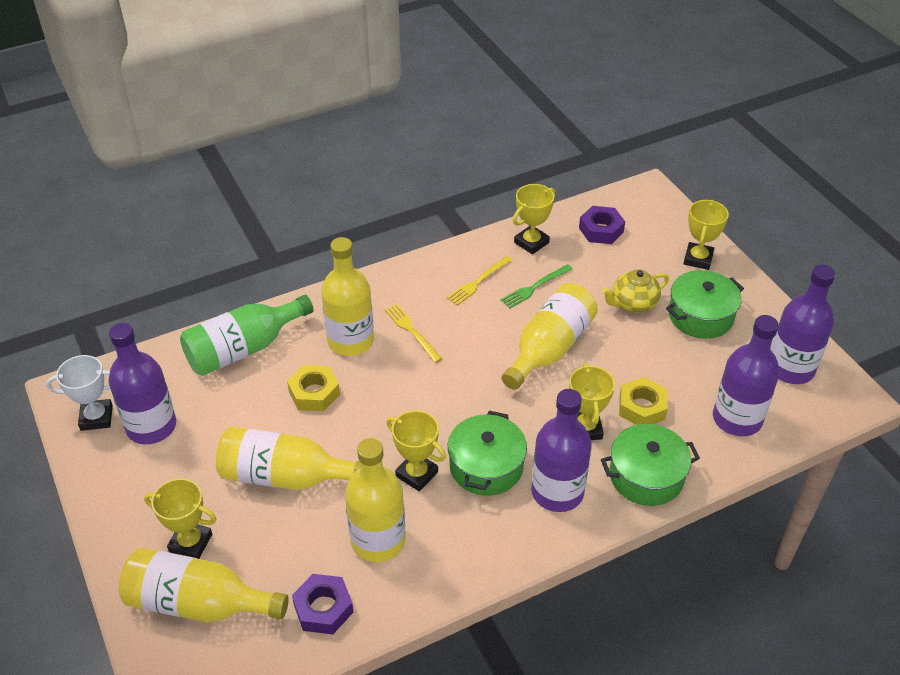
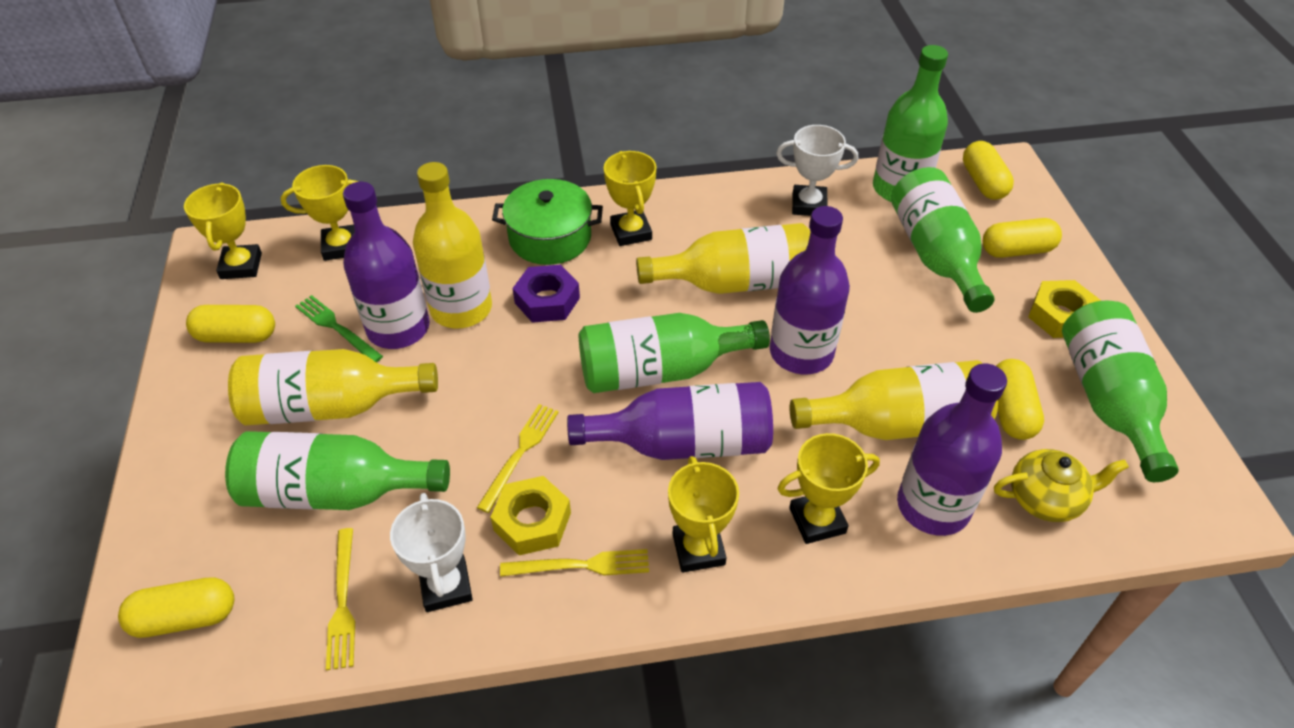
green bottle: [180,295,314,376] = 1 -> [225,431,450,510] [579,313,770,393] [873,45,948,202] [891,167,994,313] [1062,301,1179,482] = 5
green pot: [448,411,527,496] [601,424,700,506] [666,270,744,339] = 3 -> [492,179,603,265] = 1
purple nut: [292,574,353,634] [579,206,625,244] = 2 -> [513,265,580,323] = 1
white trophy: [46,355,113,431] = 1 -> [390,493,473,612] [776,125,858,216] = 2
yellow bottle: [119,548,289,622] [216,427,361,490] [321,237,374,356] [345,438,405,562] [502,283,598,390] = 5 -> [228,349,438,426] [413,162,492,329] [636,223,810,294] [790,360,998,440] = 4
yellow capsule: none = 0 -> [118,578,234,638] [186,305,275,343] [963,141,1014,200] [983,218,1062,258] [996,359,1044,440] = 5
yellow fork: [385,304,442,363] [447,256,512,305] = 2 -> [326,528,355,671] [477,404,559,513] [500,549,649,577] = 3

